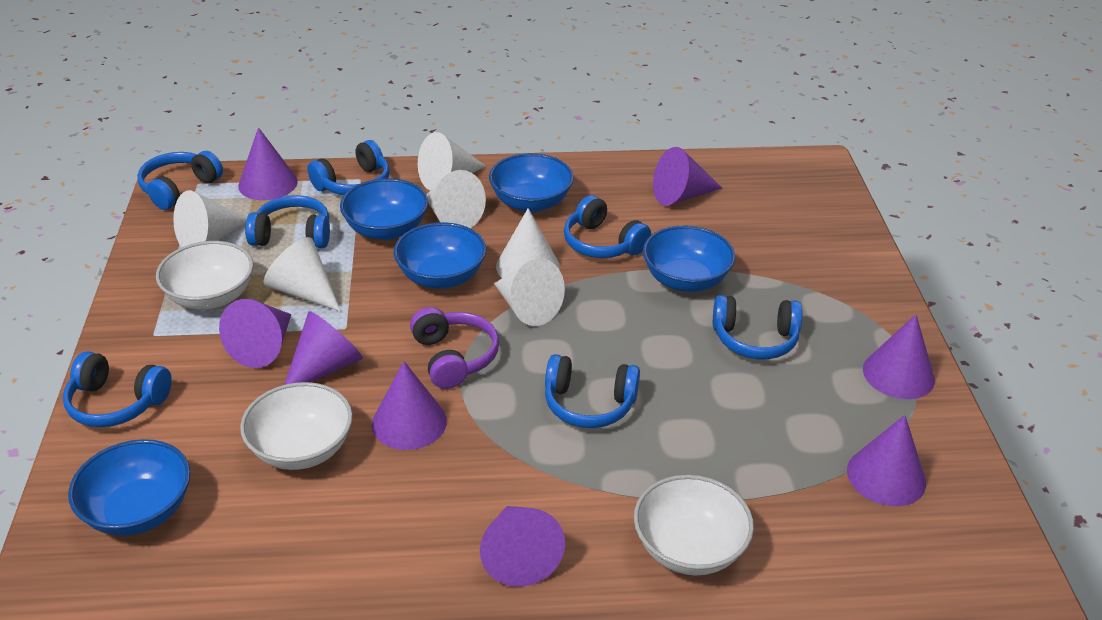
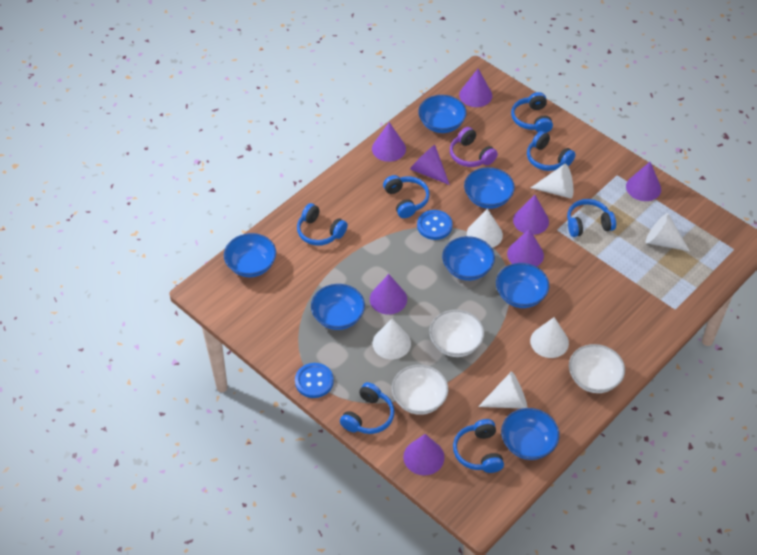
blue bowl: [68,439,191,536] [340,178,428,240] [394,222,486,289] [489,153,574,212] [643,226,735,292] = 5 -> [224,233,276,277] [311,284,365,330] [418,95,467,133] [442,236,495,281] [464,167,515,209] [496,263,549,308] [501,408,560,460] = 7
blue button: none = 0 -> [295,363,334,398] [417,210,453,240] = 2

